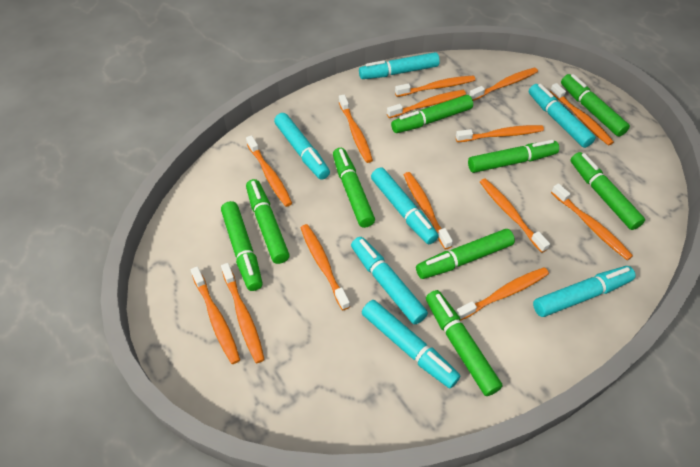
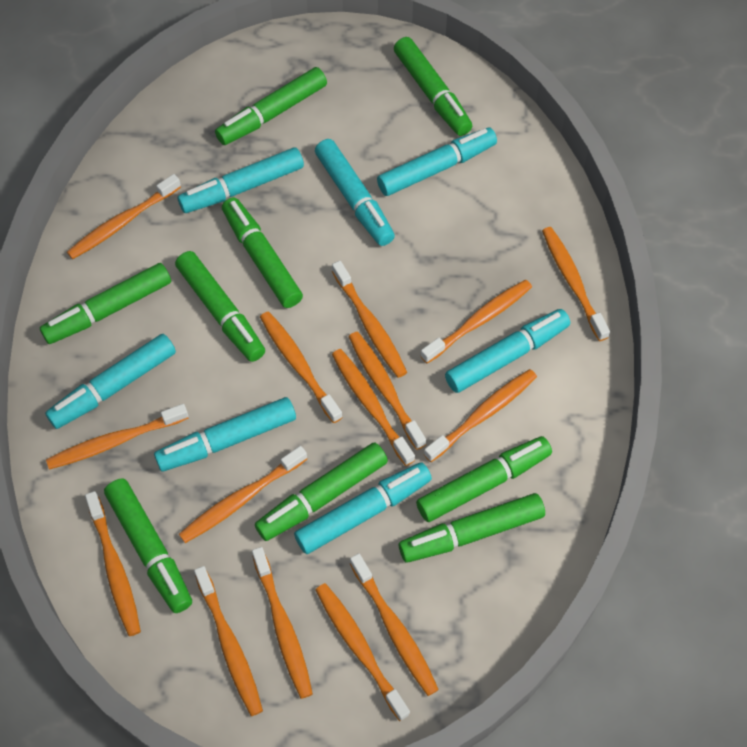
orange toothbrush: [190,266,240,364] [221,263,265,363] [246,135,292,207] [300,224,350,310] [339,95,373,163] [387,90,466,118] [395,76,475,97] [404,172,453,249] [456,125,544,142] [456,267,549,321] [469,67,538,101] [480,178,550,253] [550,83,614,146] [551,183,633,260] = 14 -> [46,404,189,470] [67,174,181,259] [85,491,141,636] [179,446,307,543] [194,566,263,716] [252,547,313,699] [260,311,343,423] [316,583,410,721] [332,261,407,378] [332,349,415,466] [349,331,426,450] [350,554,439,696] [420,280,532,364] [424,369,537,462] [542,227,610,341] = 15

